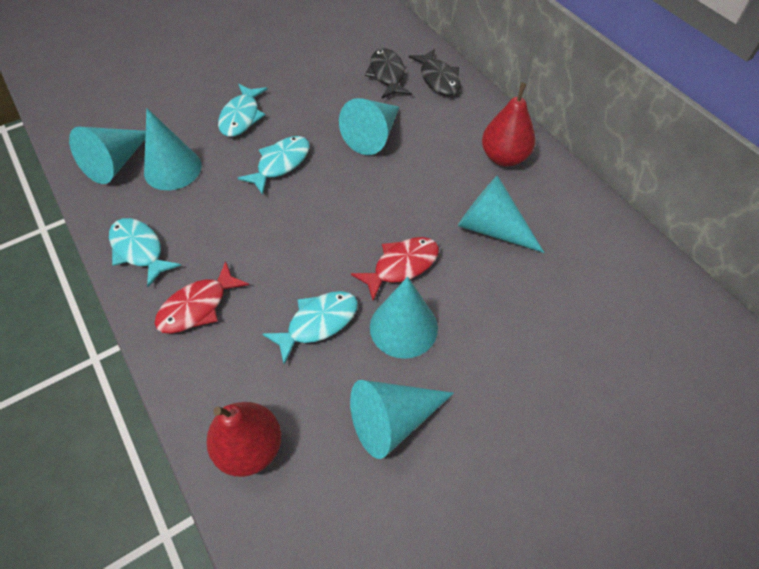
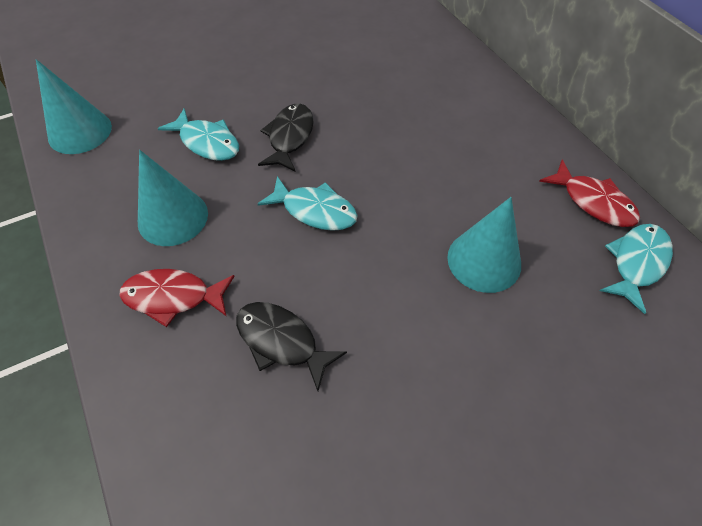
red pear: [206,402,281,477] [482,82,536,166] = 2 -> none = 0
turquoise cone: [69,127,146,184] [144,108,202,190] [339,98,399,155] [350,380,454,459] [370,277,438,359] [458,176,544,253] = 6 -> [36,59,112,154] [138,150,208,246] [447,197,521,293] = 3
turquoise fish: [109,218,181,287] [218,84,268,137] [238,136,310,195] [262,291,358,364] = 4 -> [158,108,239,161] [258,176,358,231] [600,224,673,314] = 3

